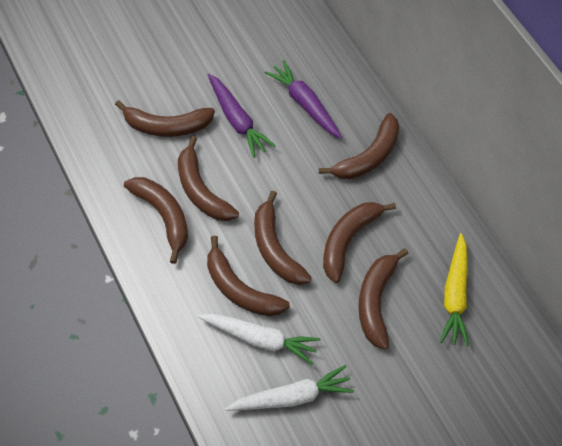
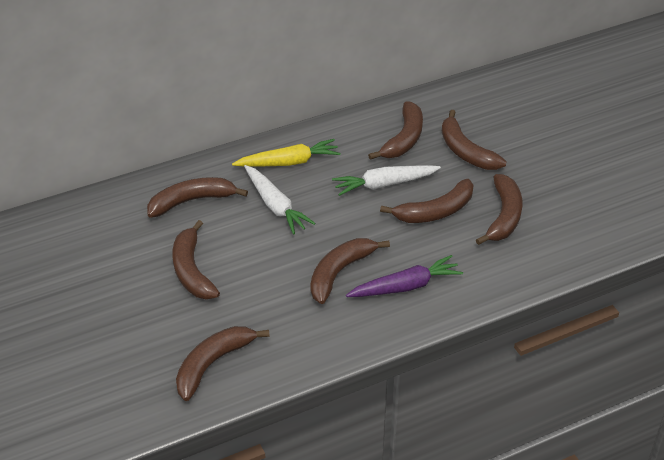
purple carrot: [208,74,275,158] [265,60,343,139] = 2 -> [346,255,463,297] = 1

